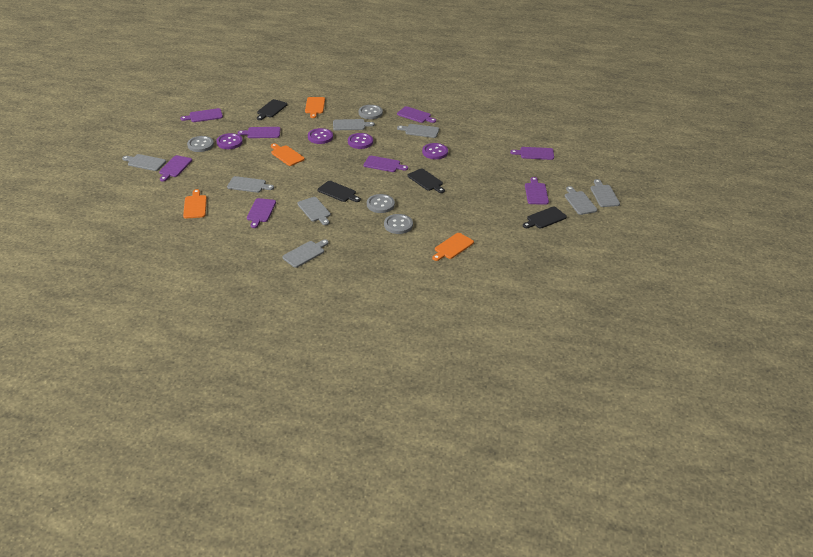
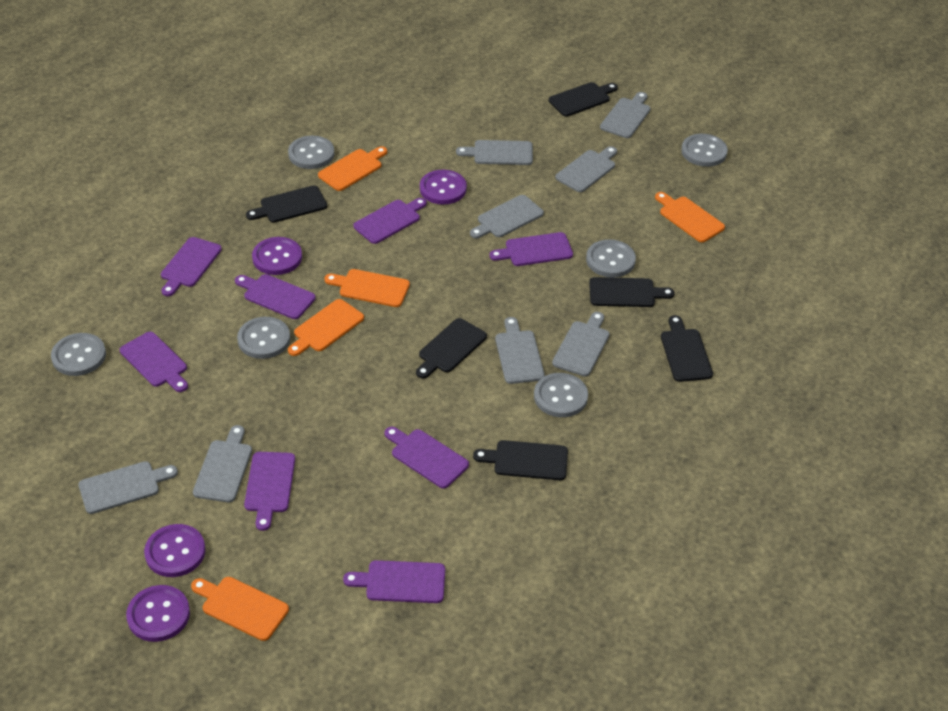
black cutting board: [257,99,287,120] [318,181,361,202] [408,168,445,193] [523,207,567,229] = 4 -> [246,185,327,223] [416,318,487,379] [473,440,568,480] [549,82,618,116] [589,277,675,307] [661,315,713,382] = 6
grey button: [187,136,214,152] [359,105,383,119] [367,194,395,213] [384,214,413,234] = 4 -> [51,333,106,376] [237,317,290,359] [288,136,334,169] [534,373,588,417] [586,239,636,278] [681,134,728,167] = 6
orange cutting board: [183,189,207,219] [271,143,305,166] [305,97,325,118] [432,233,474,261] = 4 -> [191,577,289,641] [288,299,364,356] [318,146,387,191] [324,269,410,307] [655,192,725,242] = 5

